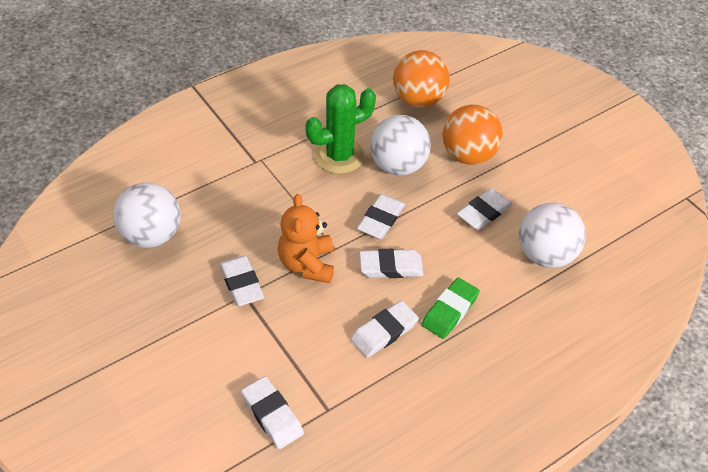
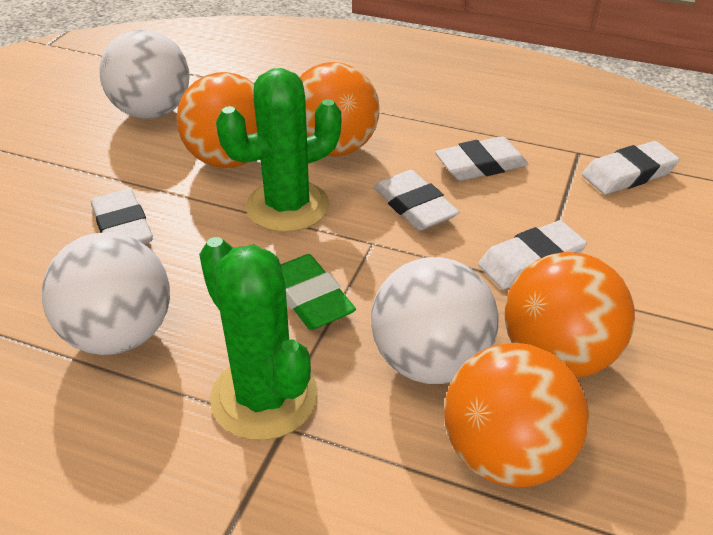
green cactus: [306,84,376,174] = 1 -> [199,237,318,440] [216,68,341,232] = 2
orange ball: [393,50,450,108] [443,105,503,165] = 2 -> [176,72,257,168] [299,62,380,156] [444,343,589,487] [505,252,635,377] = 4
orange teddy bear: [278,194,334,283] = 1 -> none = 0
white eraser: [219,256,264,306] [241,376,304,449] [350,301,419,358] [357,194,405,239] [359,249,424,278] [457,188,513,230] = 6 -> [91,189,153,244] [374,170,459,231] [435,136,529,181] [478,220,587,290] [582,141,680,195] = 5

